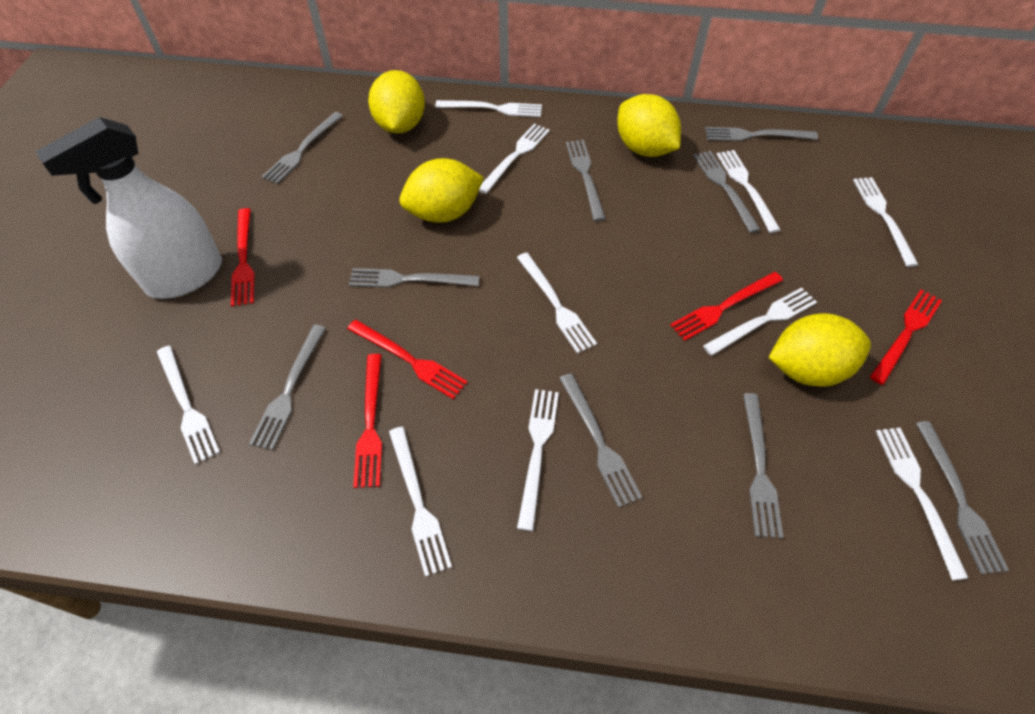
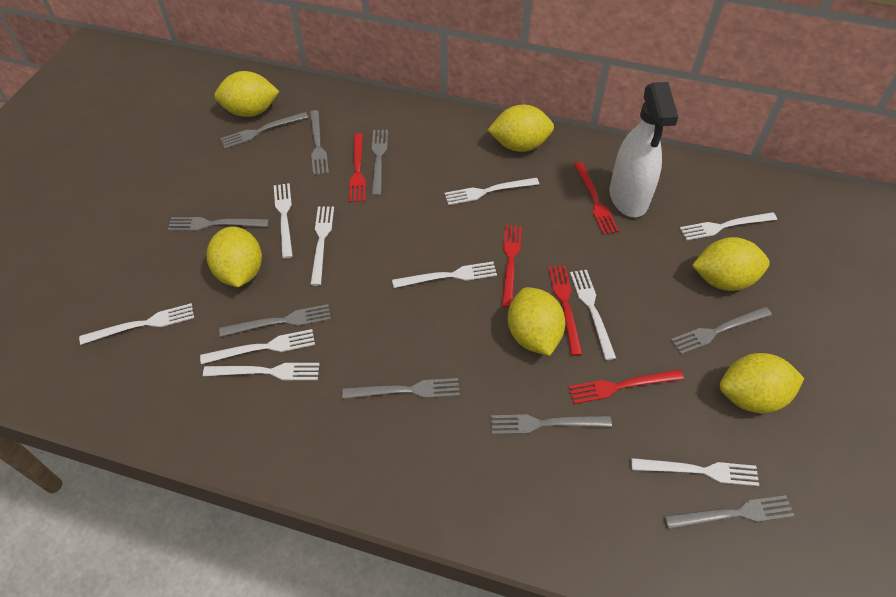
yellow lemon: [368,70,425,133] [400,158,484,223] [617,94,681,157] [768,313,871,387] = 4 -> [207,226,262,287] [214,71,280,117] [488,105,554,152] [508,287,565,356] [692,237,770,291] [720,353,804,413] = 6

